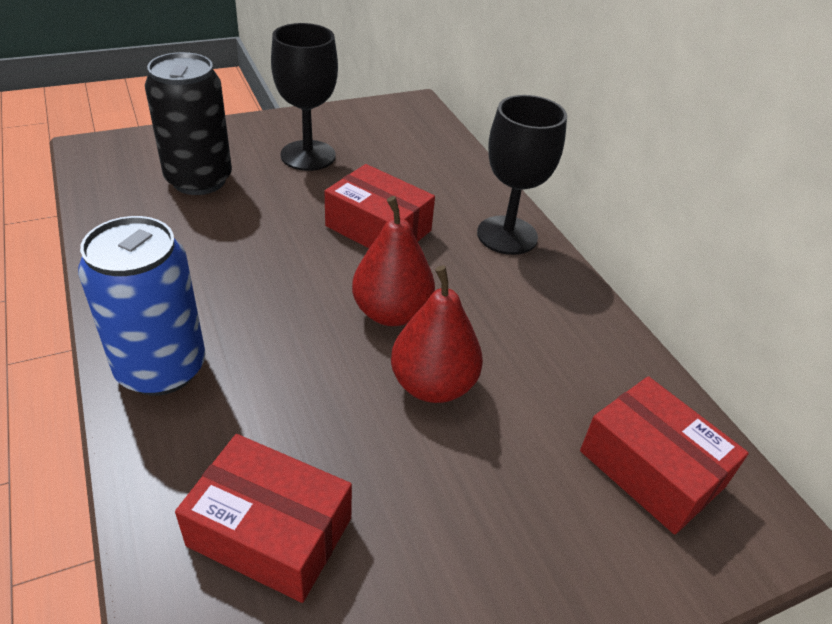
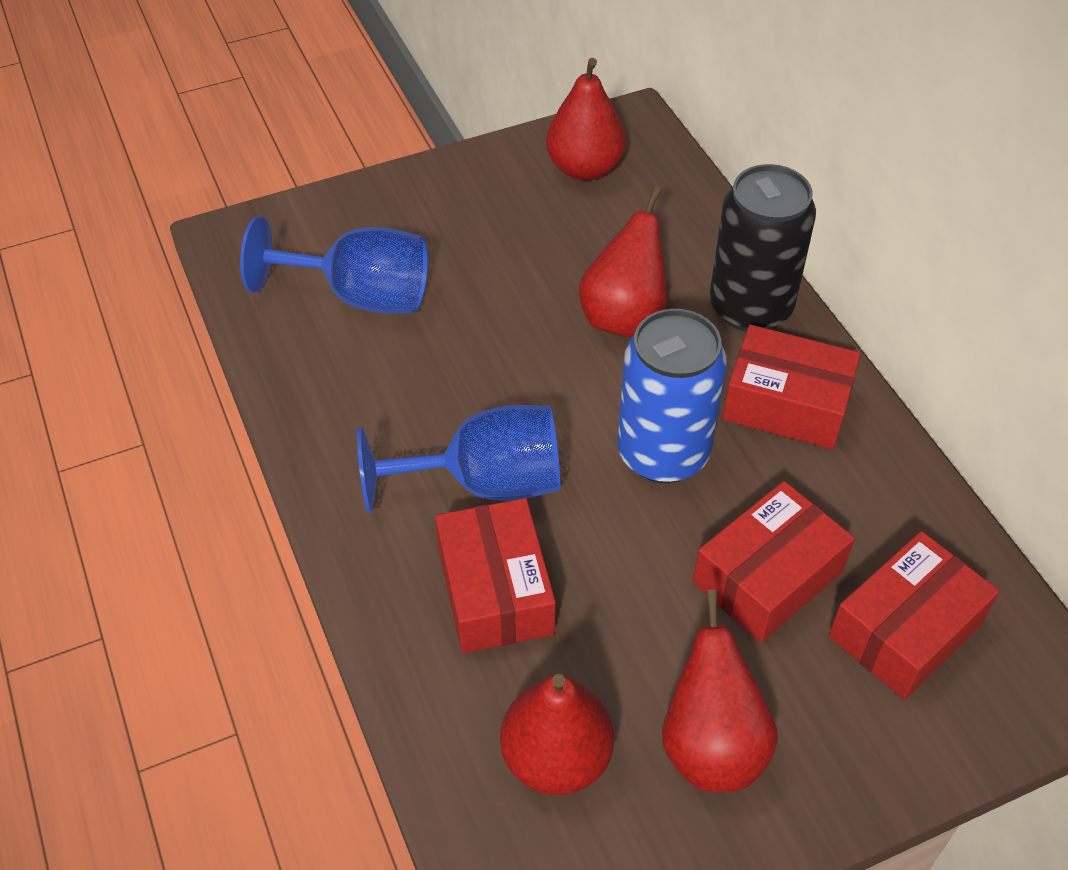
black goblet: [271,23,338,171] [477,95,567,255] = 2 -> none = 0
blue goblet: none = 0 -> [240,216,428,313] [357,405,560,513] = 2
red box: [175,434,352,603] [325,164,435,248] [580,376,749,535] = 3 -> [435,498,556,653] [693,481,855,643] [722,325,861,449] [829,531,1000,700] = 4
red pear: [352,196,435,326] [391,266,483,403] = 2 -> [500,674,614,795] [546,58,626,181] [579,186,667,338] [662,590,778,792] = 4

